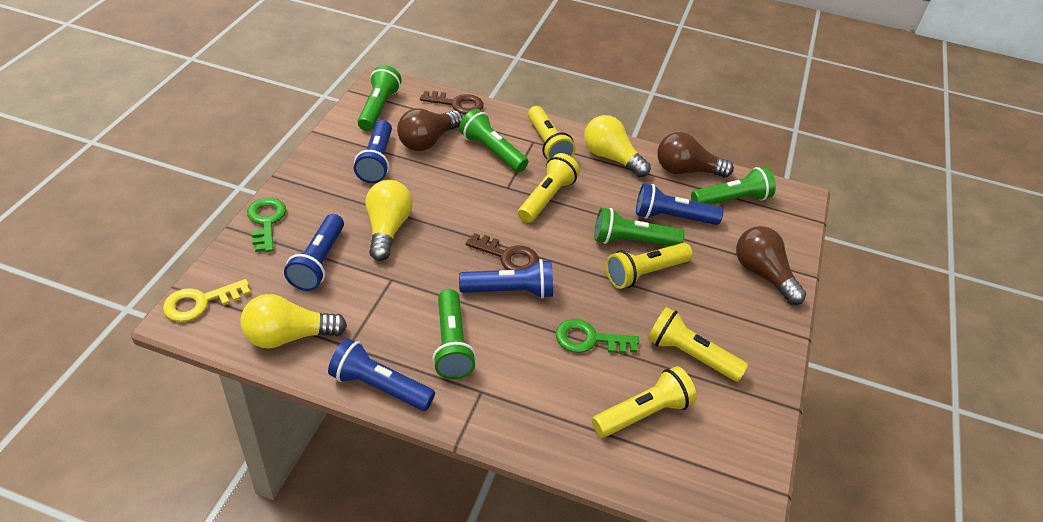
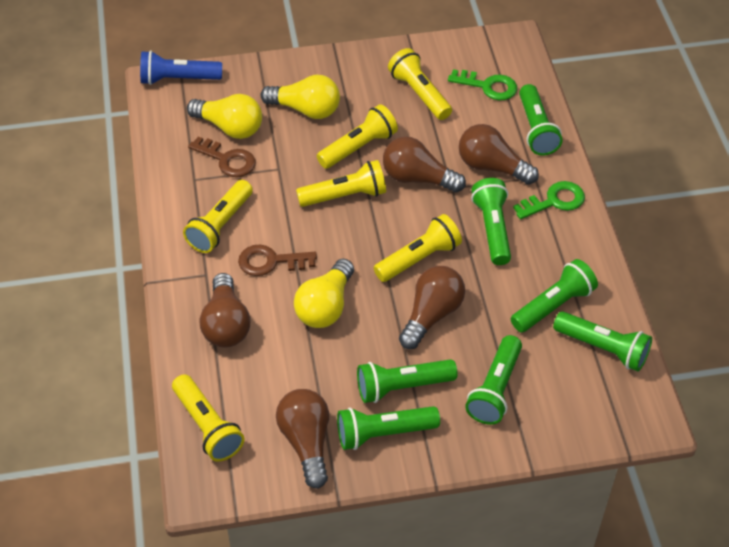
blue flashlight: [284,214,344,291] [328,338,435,411] [354,120,392,183] [459,259,553,299] [636,184,723,225] = 5 -> [140,51,222,85] = 1
brown light bulb: [397,108,463,151] [657,132,734,178] [736,226,806,305] = 3 -> [200,273,250,347] [276,389,329,489] [383,136,466,193] [399,266,465,349] [459,124,539,185] = 5
green flashlight: [358,65,402,131] [433,289,476,379] [459,109,528,172] [594,208,684,246] [691,167,776,205] = 5 -> [337,406,440,450] [357,359,458,403] [465,335,522,425] [471,178,511,265] [511,259,598,333] [519,84,563,156] [553,311,652,372] = 7
yellow flashlight: [518,153,580,223] [528,106,576,160] [592,366,697,438] [606,243,693,289] [648,307,748,382] = 5 -> [172,374,245,462] [183,180,253,253] [296,160,386,207] [317,104,398,169] [374,214,462,282] [388,48,452,120] = 6
yellow key: [163,279,251,322] = 1 -> none = 0

